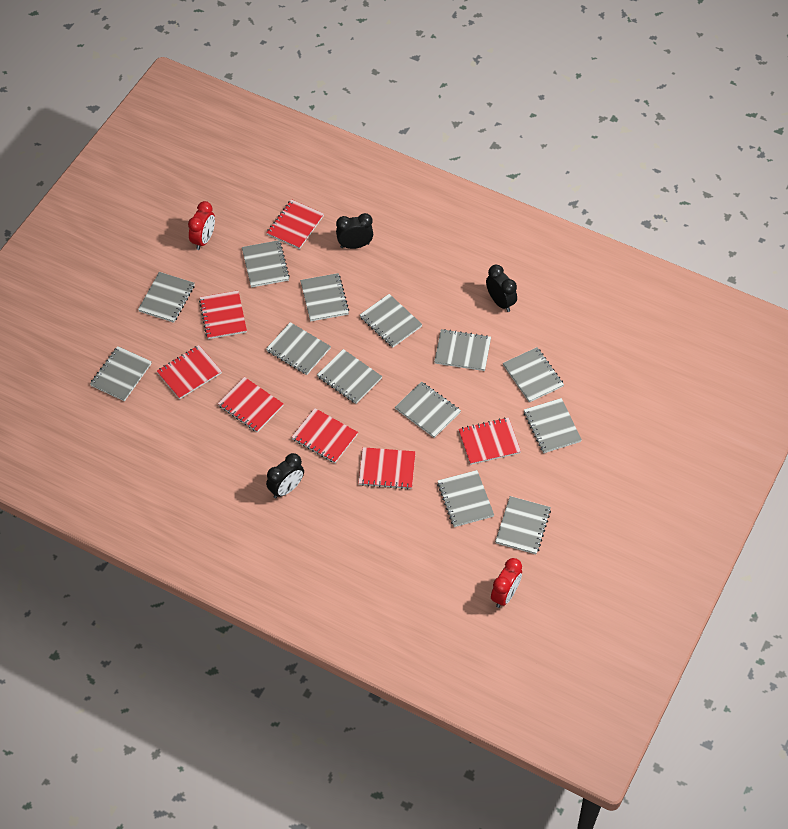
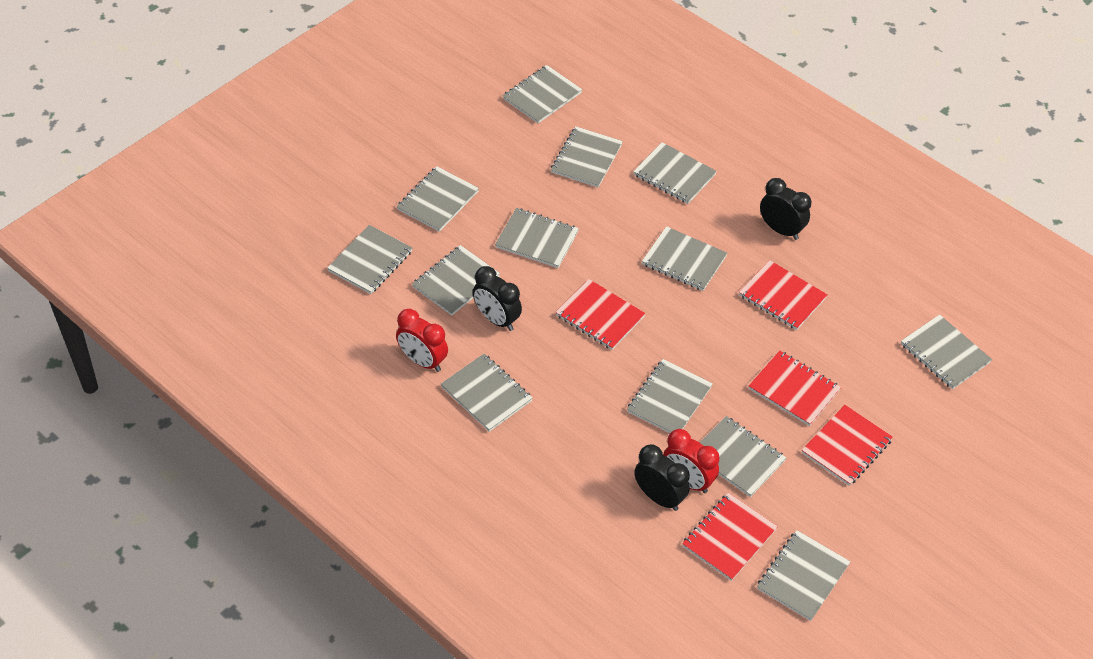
red notebook: [157,345,222,399] [199,291,247,339] [218,377,283,432] [267,199,324,249] [291,408,358,463] [358,447,416,490] [458,417,521,465] = 7 -> [555,279,645,350] [682,493,778,581] [739,260,828,330] [749,350,841,426] [802,405,893,486] = 5

